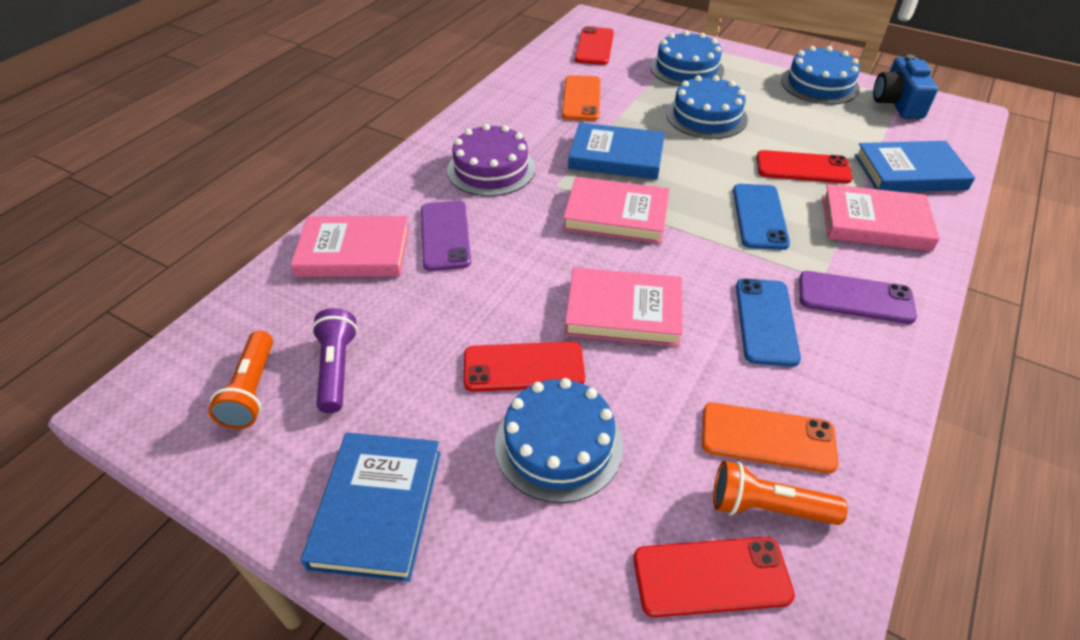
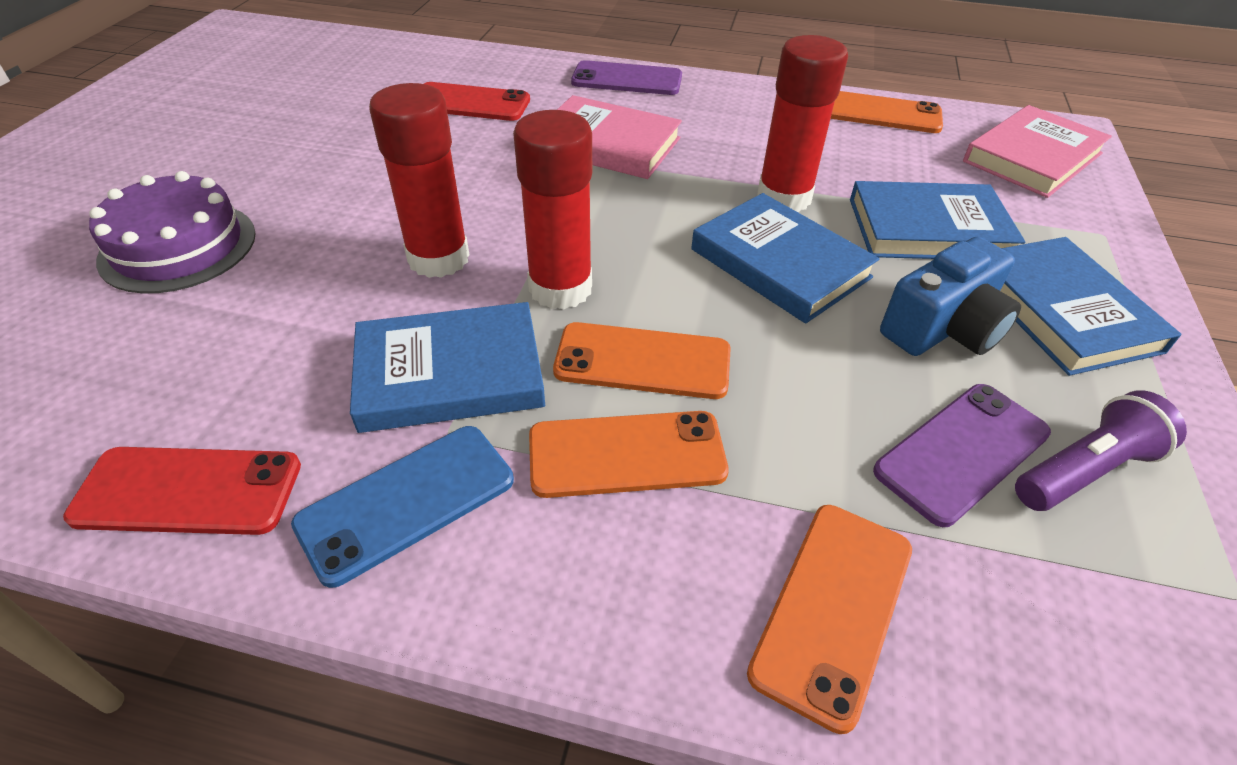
blue book: [301,433,441,582] [568,123,665,179] [855,141,975,192] = 3 -> [350,302,545,433] [691,193,880,324] [850,181,1026,259] [1000,237,1182,376] = 4
blue cake: [495,378,623,503] [650,31,724,86] [666,75,748,139] [781,46,860,105] = 4 -> none = 0
blue phone: [733,184,790,250] [736,278,801,367] = 2 -> [291,426,514,588] = 1
orange flashlight: [208,330,273,429] [713,461,848,525] = 2 -> none = 0
orange phone: [562,75,601,121] [702,402,838,473] = 2 -> [529,411,729,498] [553,322,731,399] [747,505,912,734] [831,91,943,133] = 4
pink book: [291,216,409,277] [563,177,670,243] [565,268,683,346] [822,184,940,251] = 4 -> [557,95,682,179] [963,105,1112,198] = 2
red glue stick: none = 0 -> [369,83,469,278] [513,110,592,310] [757,35,848,213] = 3
red phone: [464,341,585,392] [575,26,614,65] [634,537,795,617] [757,150,853,183] = 4 -> [63,447,301,535] [424,82,530,121] = 2

